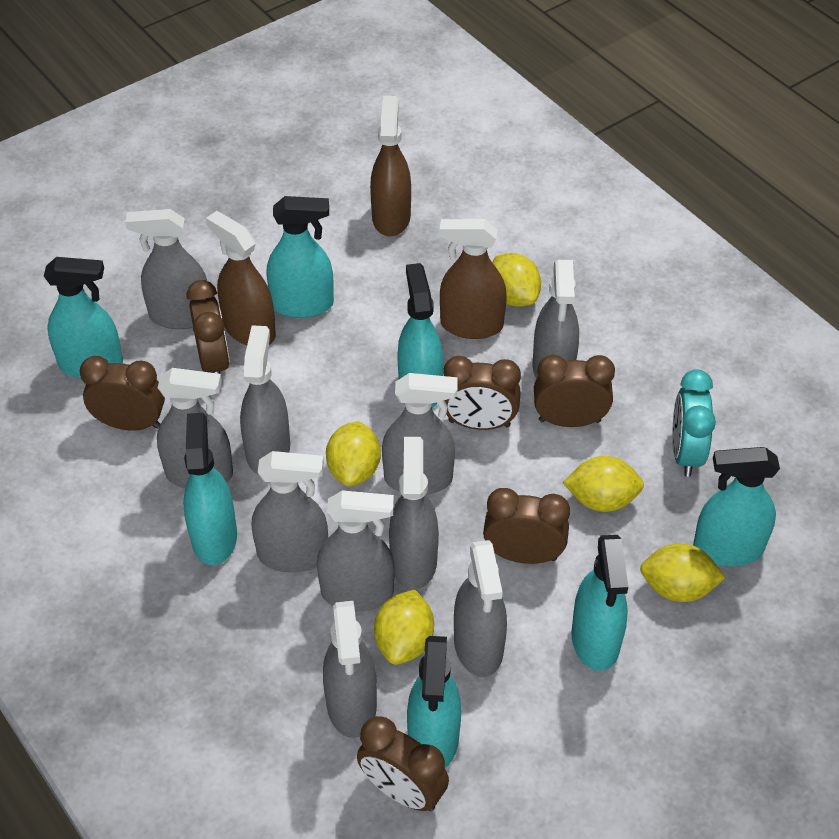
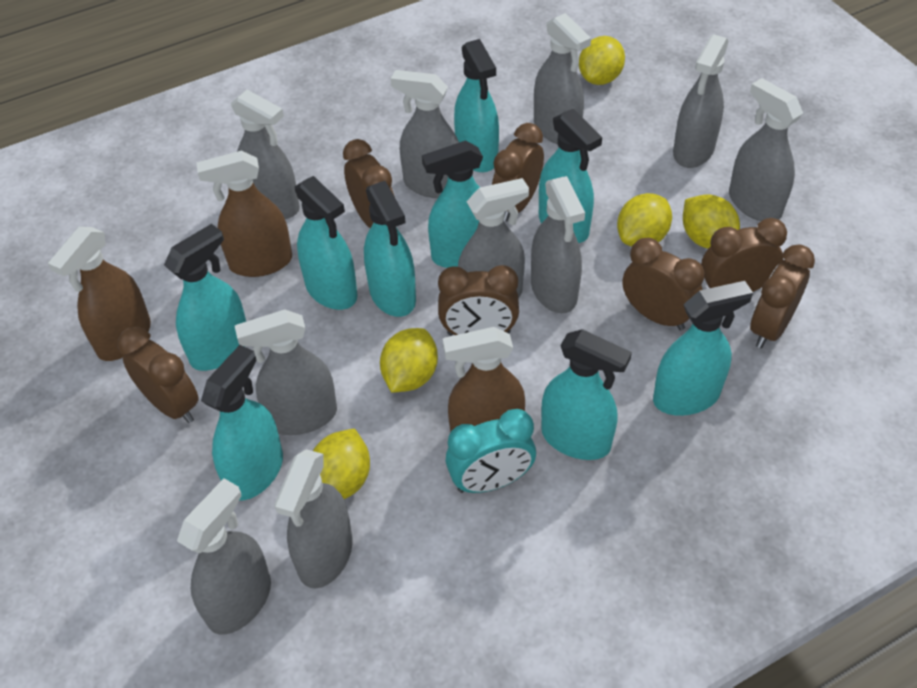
brown clock: [80,356,165,431] [187,280,230,374] [357,716,449,811] [443,356,521,430] [483,488,570,564] [534,355,615,427] = 6 -> [118,327,199,423] [343,139,395,228] [438,265,519,336] [492,123,544,222] [622,238,704,331] [701,218,787,292] [750,244,815,348] = 7
turquoise spray bottle: [44,257,123,378] [183,413,237,565] [266,196,334,318] [397,263,444,408] [407,636,461,768] [571,535,628,671] [693,447,780,566] = 7 -> [164,224,246,371] [201,345,283,500] [295,176,358,310] [364,181,416,317] [422,140,483,268] [454,39,499,172] [539,109,602,243] [541,329,632,460] [653,281,753,416] = 9

